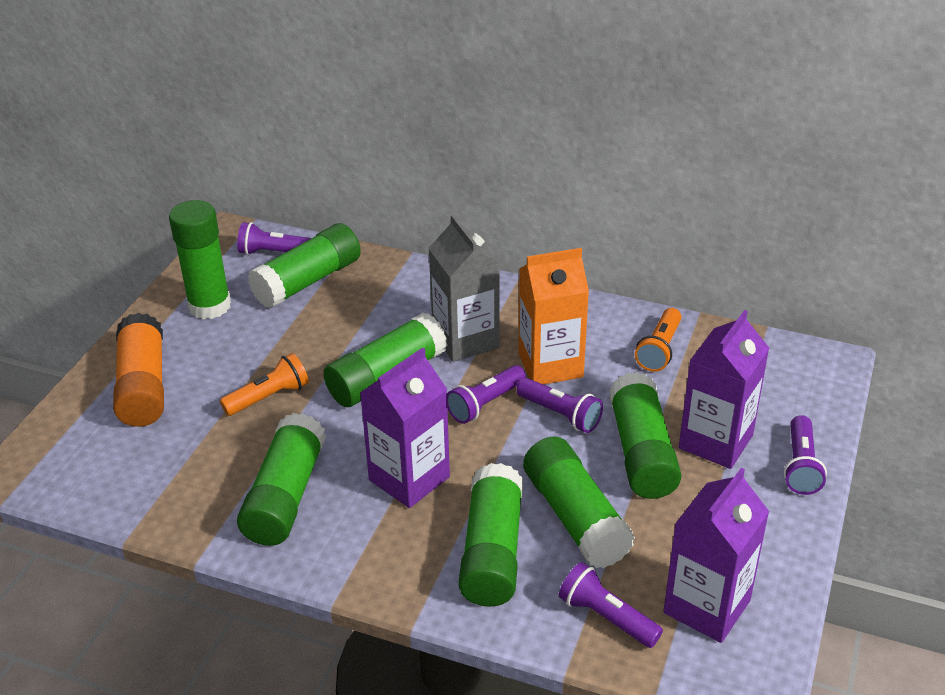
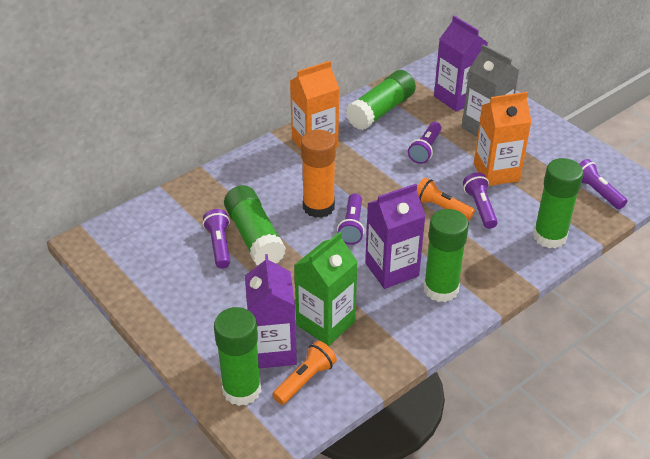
green carton: none = 0 -> [294,232,358,346] = 1
green glue stick: [169,200,231,319] [237,413,326,546] [248,223,361,308] [323,313,448,407] [459,463,523,607] [523,436,635,568] [609,372,681,499] = 7 -> [214,307,261,406] [224,185,286,265] [346,70,416,130] [424,209,469,302] [533,158,584,248] = 5
orange carton: [518,248,589,385] = 1 -> [290,61,339,149] [474,92,531,186] = 2

